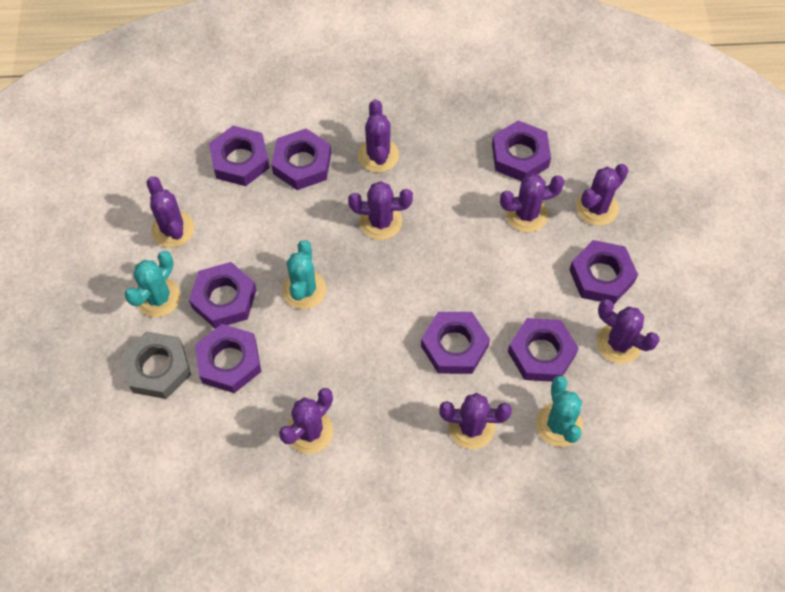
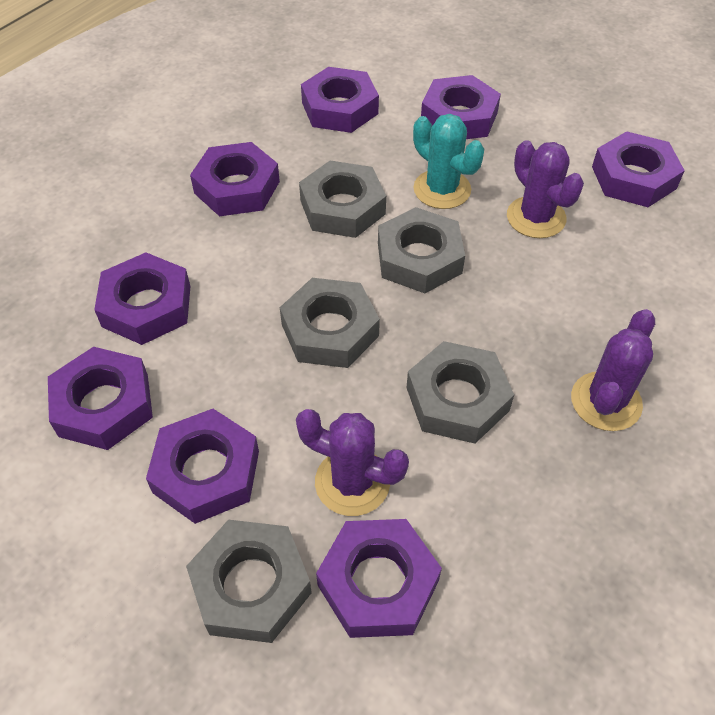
grey nut: [121,331,191,399] = 1 -> [186,520,312,643] [280,278,380,368] [299,161,386,238] [378,207,465,293] [406,341,514,444] = 5
purple cactus: [147,176,194,248] [279,388,333,454] [348,181,413,240] [358,99,399,172] [439,393,512,449] [500,174,565,232] [576,164,628,226] [597,299,660,364] = 8 -> [296,409,409,516] [507,140,584,238] [571,309,655,431] = 3
turquoise cactus: [124,251,181,317] [282,240,326,309] [536,376,583,447] = 3 -> [413,114,484,209] = 1

